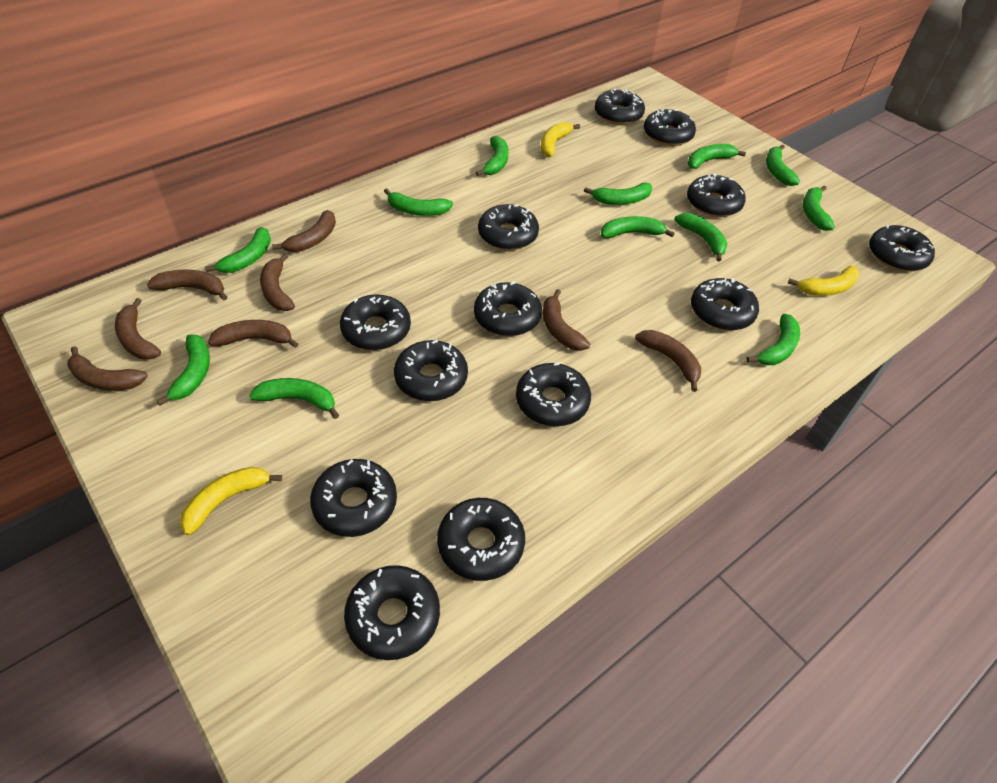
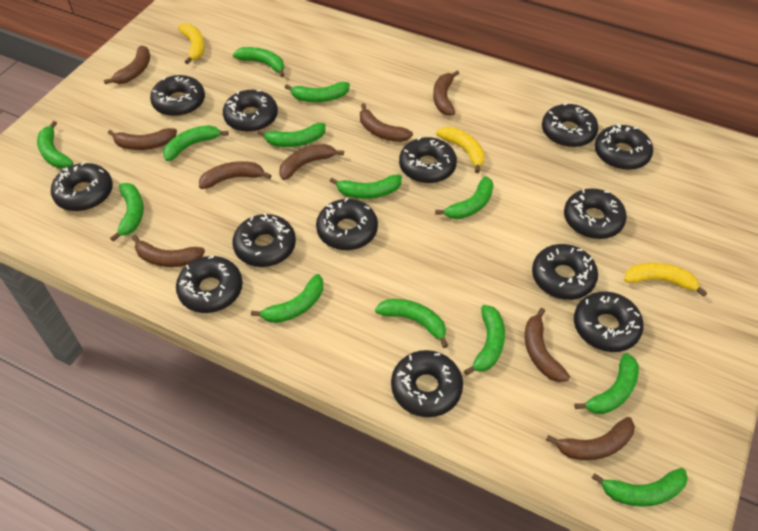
brown banana: [67,346,148,391] [115,298,161,359] [147,269,227,300] [208,320,298,348] [260,253,295,311] [272,210,336,252] [543,289,590,351] [635,330,701,392] = 8 -> [104,45,150,84] [108,128,177,150] [132,235,205,267] [199,161,272,189] [279,144,344,180] [360,103,413,142] [433,70,459,116] [525,308,570,382] [546,417,635,460] = 9
green banana: [156,335,210,406] [205,227,271,273] [249,378,339,419] [384,188,453,216] [476,136,509,176] [584,182,652,205] [601,216,675,238] [674,213,727,262] [688,144,746,169] [746,314,800,365] [766,144,800,186] [803,186,835,231] = 12 -> [37,121,73,168] [110,183,144,242] [163,125,229,161] [233,47,284,77] [251,274,323,323] [258,123,326,147] [285,82,350,102] [330,175,402,199] [375,299,448,348] [435,176,494,219] [464,305,505,375] [574,353,639,414] [592,468,688,507] = 13

